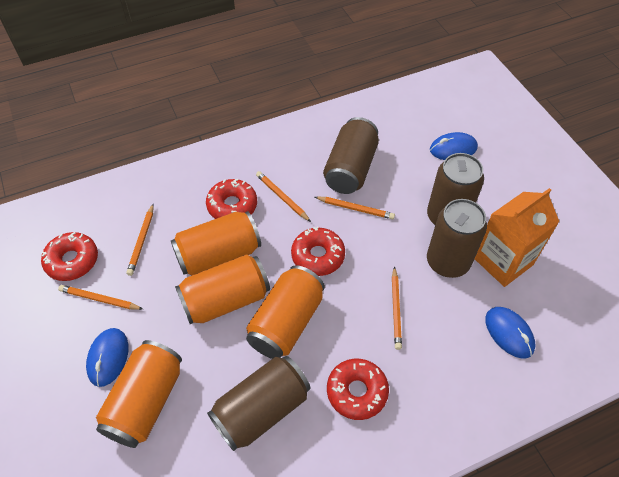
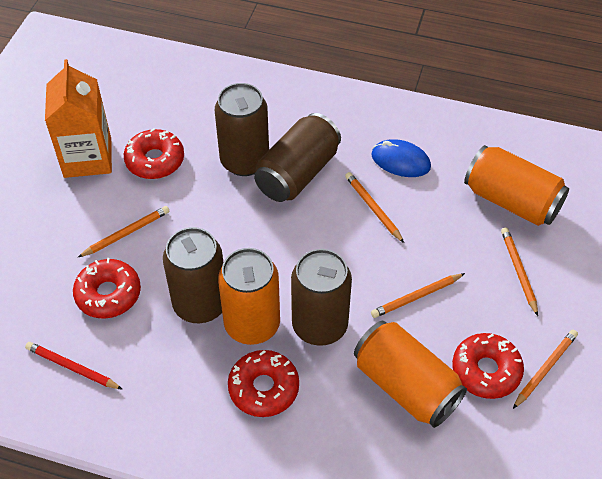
blue mouse: [86,328,128,387] [430,132,478,160] [485,307,536,359] = 3 -> [371,139,431,177] = 1
orange can: [96,340,182,448] [171,211,261,275] [175,254,270,324] [246,265,325,359] = 4 -> [218,248,280,345] [354,321,467,428] [464,145,569,226] = 3
red pencil: none = 0 -> [25,342,123,390] = 1

